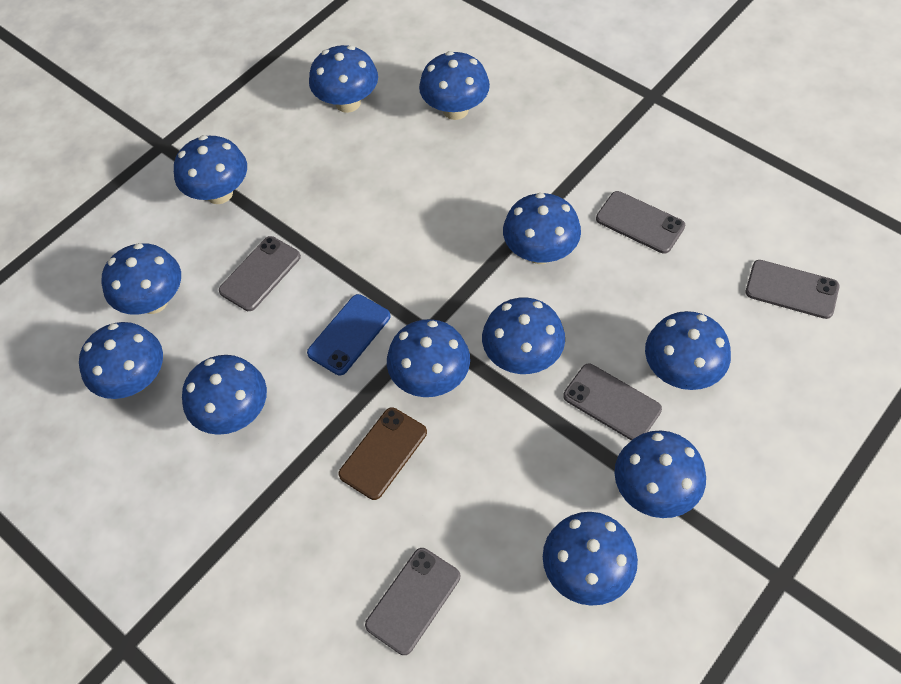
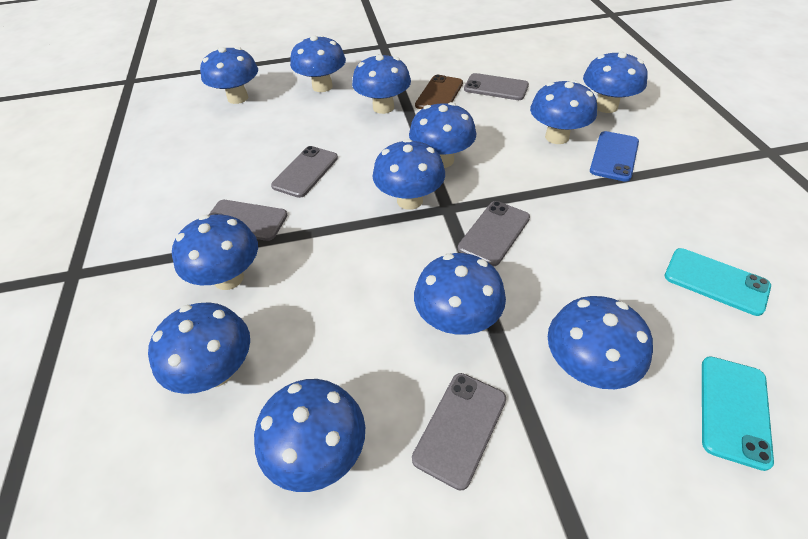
turquoise phone: none = 0 -> [665,248,771,316] [702,356,774,471] = 2

